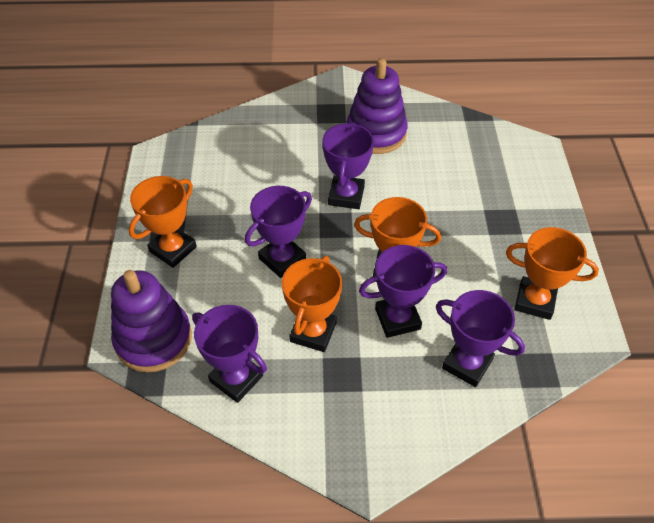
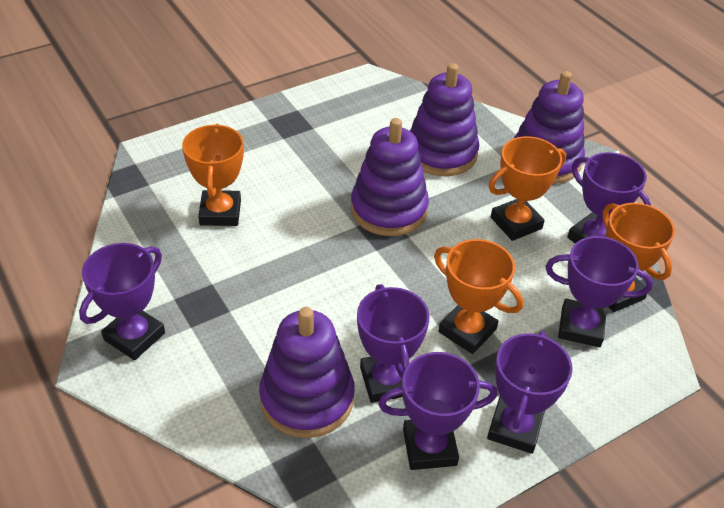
purple stacking toy: [111,270,192,372] [346,58,408,154] = 2 -> [259,307,355,438] [351,118,429,236] [410,63,479,176] [514,71,585,184] = 4
purple trophy: [192,305,267,403] [245,186,312,278] [322,122,374,209] [359,245,447,338] [436,290,525,387] = 5 -> [79,243,165,360] [357,284,430,403] [378,352,497,470] [487,331,573,454] [545,236,653,347] [567,152,651,243] = 6

